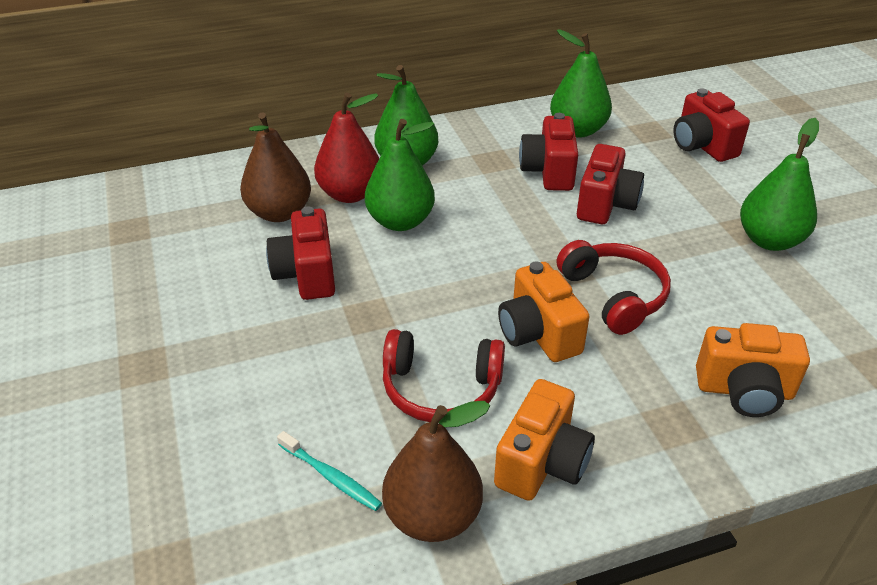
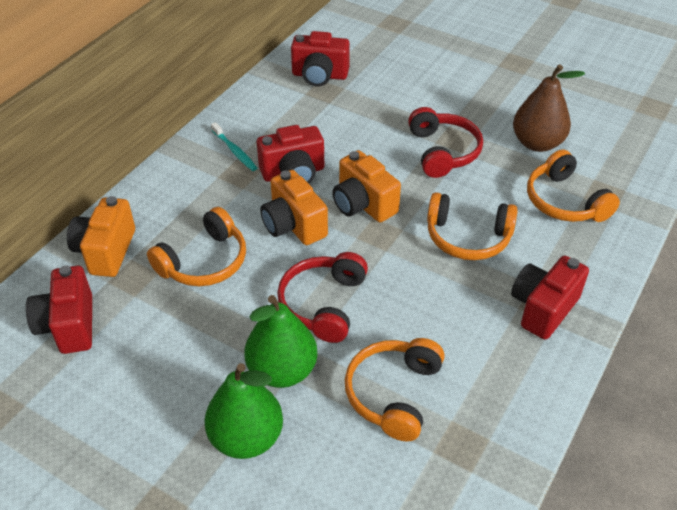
brown pear: [240,112,311,222] [382,401,490,542] = 2 -> [513,64,585,152] = 1
green pear: [365,119,435,231] [374,65,438,166] [550,29,612,137] [740,118,819,251] = 4 -> [204,363,283,459] [244,295,318,388] = 2
orange headphones: none = 0 -> [147,207,246,286] [345,338,445,442] [427,192,518,260] [527,150,620,222] = 4
red pear: [314,93,379,203] = 1 -> none = 0

